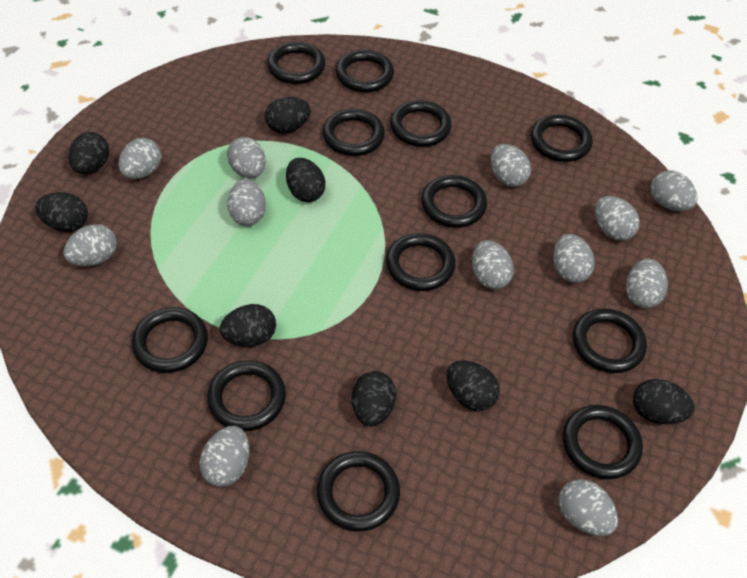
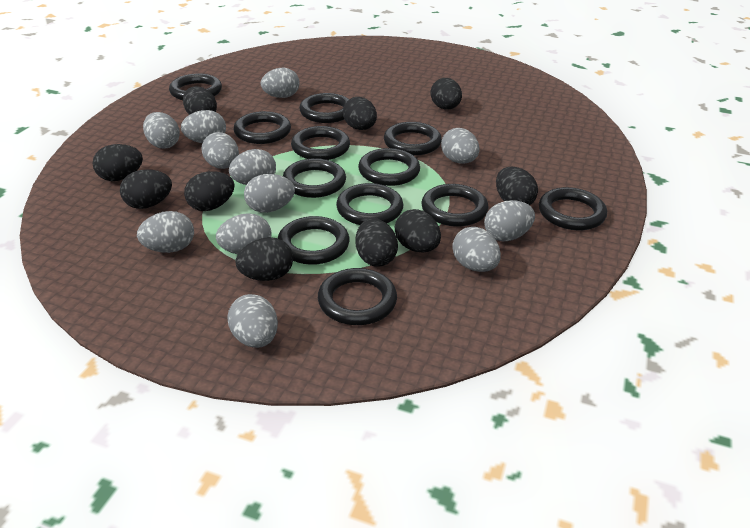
black egg: [35,192,88,232] [68,132,109,174] [220,304,276,347] [265,97,311,134] [286,158,325,202] [352,371,396,426] [446,360,500,411] [633,379,695,424] = 8 -> [92,144,143,181] [120,169,172,209] [183,86,217,115] [184,171,234,211] [235,237,293,281] [343,97,377,130] [355,218,398,267] [395,209,441,253] [430,78,462,109] [496,167,538,205] = 10

